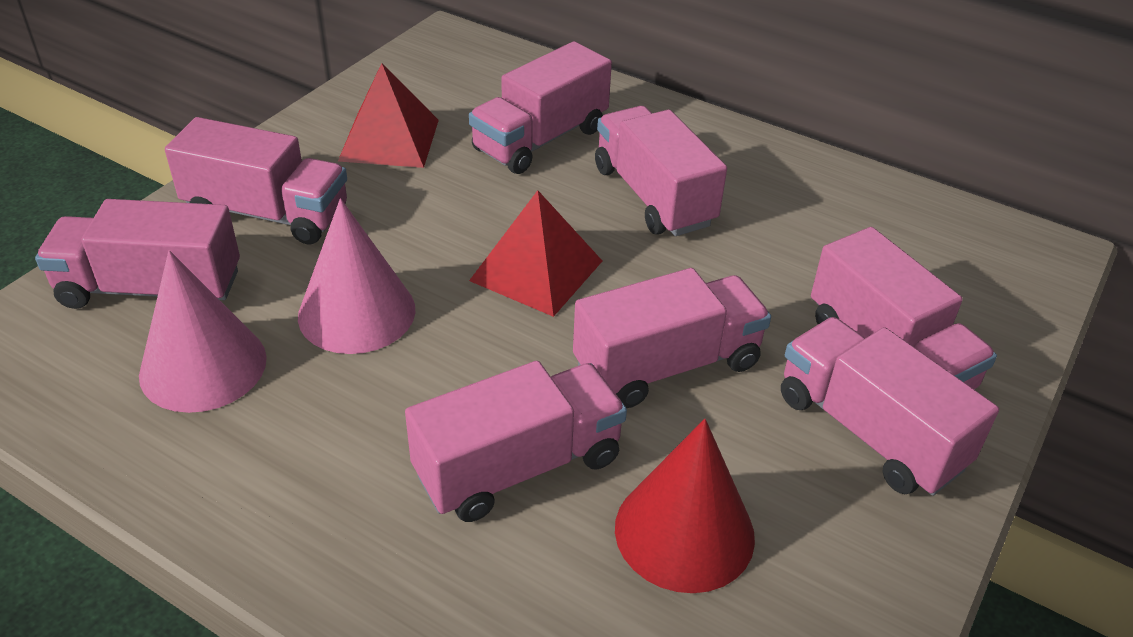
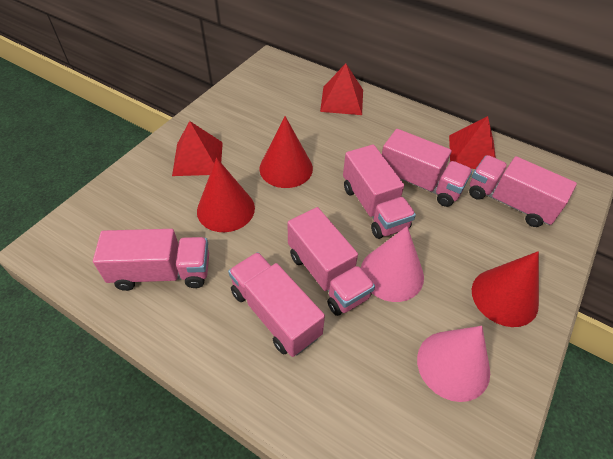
pink truck: [35,199,240,309] [165,117,347,245] [405,361,627,522] [469,41,612,174] [573,268,771,408] [595,106,727,236] [781,317,999,496] [811,227,997,389] = 8 -> [93,229,209,291] [228,252,325,357] [287,207,375,316] [343,144,416,239] [382,129,473,207] [469,155,577,227] = 6
red cone: [615,419,755,593] = 1 -> [197,158,255,232] [259,116,313,188] [472,251,539,327] = 3
red pyramid: [338,63,439,168] [469,190,602,317] = 2 -> [172,121,223,176] [320,63,363,115] [449,116,496,169] = 3

